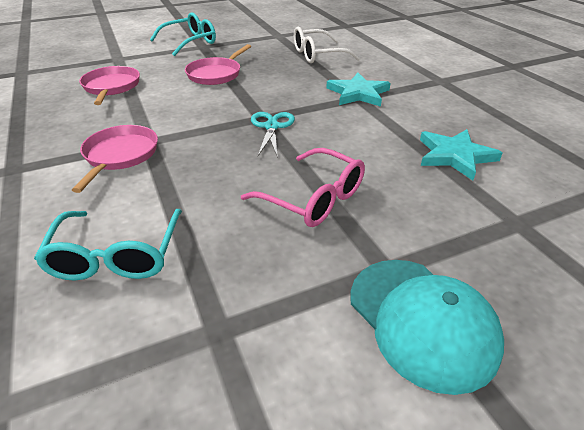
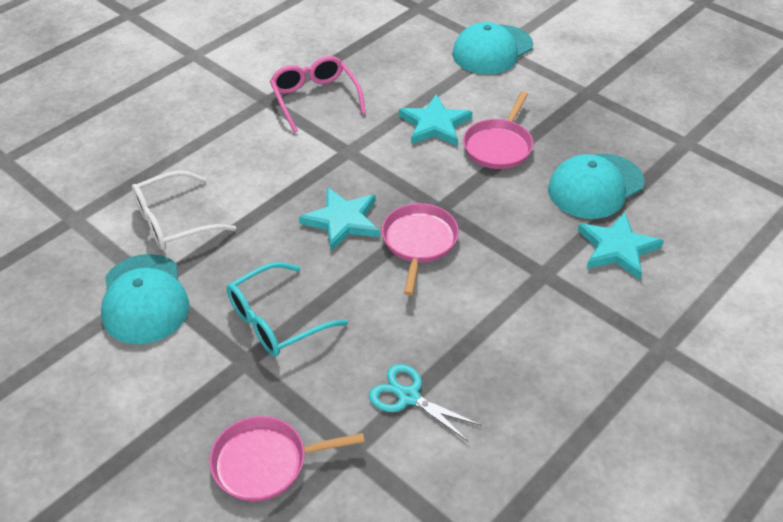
turquoise cap: [350,260,504,395] = 1 -> [101,254,189,344] [452,22,533,74] [548,154,645,219] = 3
turquoise glasses: [34,209,182,280] [150,13,216,56] = 2 -> [227,262,348,357] = 1
turquoise star: [326,73,391,107] [420,129,503,181] = 2 -> [299,187,379,251] [399,94,472,146] [578,212,663,280] = 3

